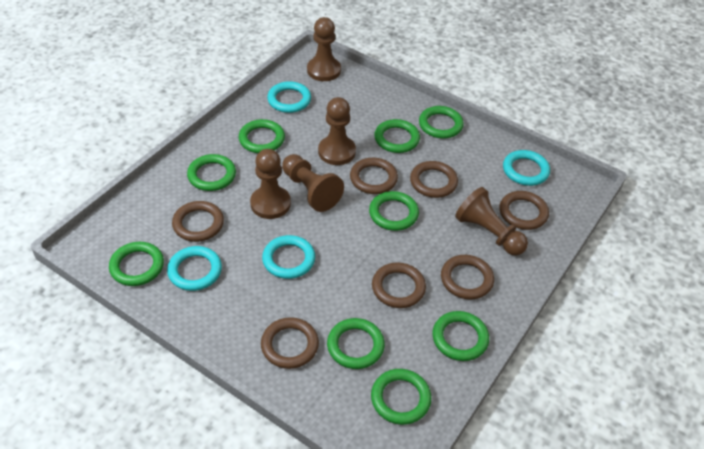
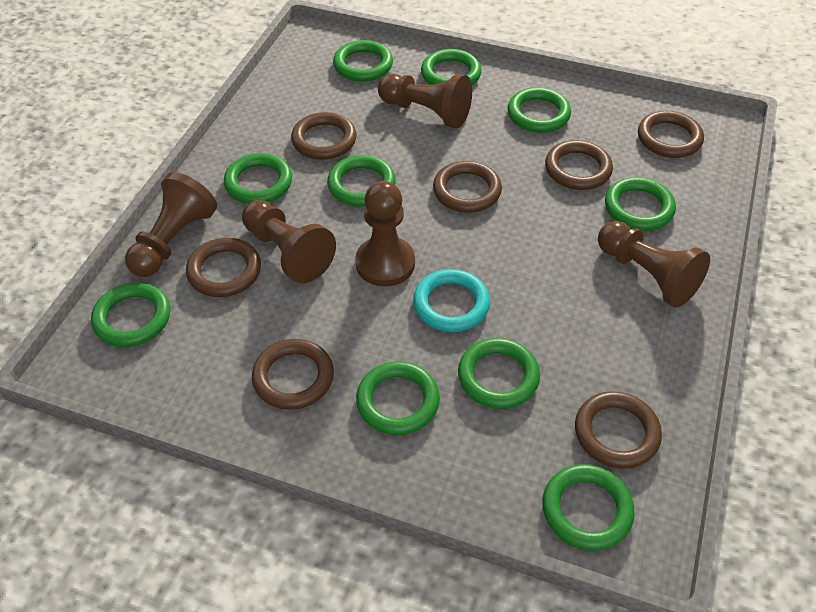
green ring: [109,242,164,286] [187,154,236,191] [239,119,285,153] [327,318,385,369] [369,191,419,231] [371,369,431,425] [374,119,420,153] [419,106,464,139] [432,311,489,361] = 9 -> [91,283,170,347] [224,153,292,204] [327,155,396,206] [333,40,393,82] [356,361,440,435] [421,49,481,85] [458,338,540,409] [507,87,571,133] [542,464,635,551] [605,177,676,231] = 10
turquoise ring: [167,246,222,291] [262,235,315,279] [267,81,311,113] [503,150,550,186] = 4 -> [413,269,490,332] = 1

